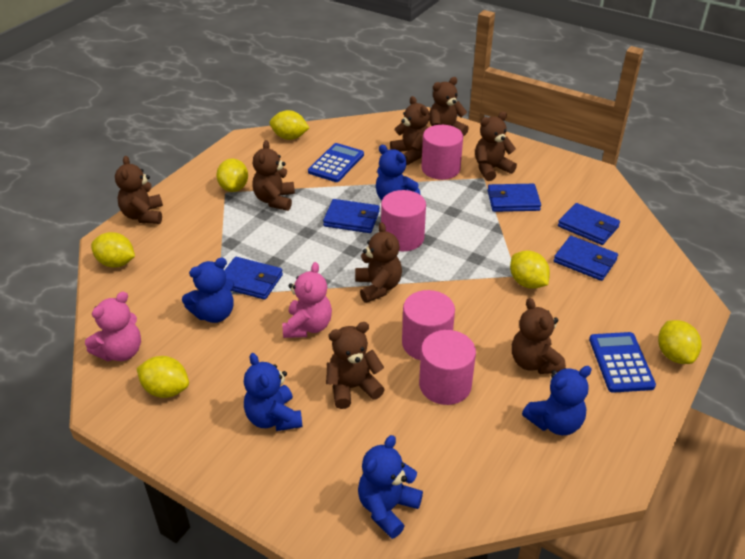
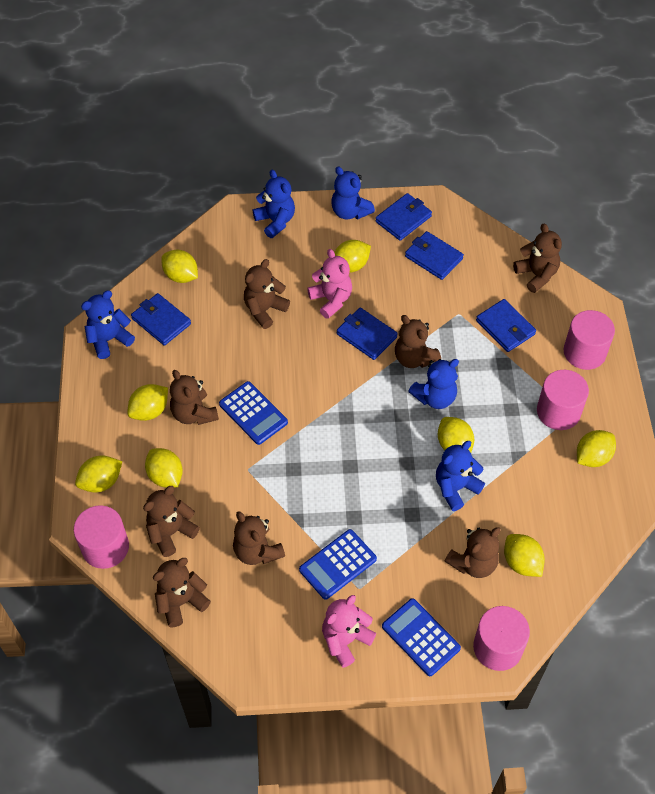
blue calculator: [308,143,364,182] [589,332,656,393] = 2 -> [219,381,288,445] [299,529,377,600] [382,598,461,676] = 3
yellow lemon: [91,232,135,267] [136,356,189,398] [216,159,248,192] [270,110,309,140] [510,251,550,289] [658,320,701,364] = 6 -> [75,456,122,492] [127,384,168,421] [145,448,183,488] [161,250,198,283] [334,240,371,273] [438,417,474,452] [504,534,545,577] [577,430,616,467] = 8

